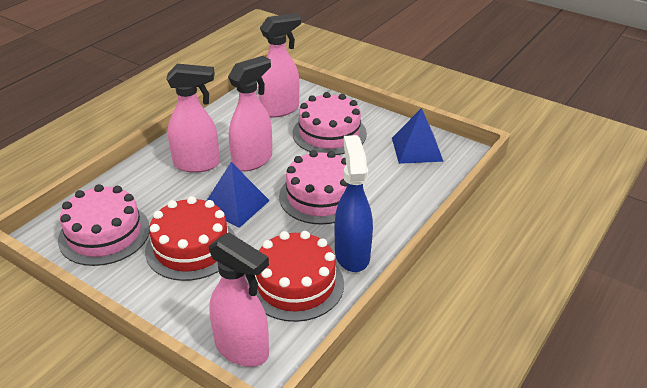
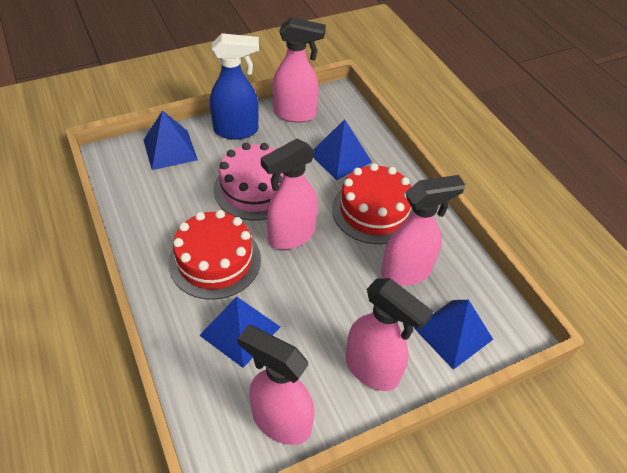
blue pyramid: [207,162,270,228] [392,108,444,164] = 2 -> [144,110,198,170] [199,297,280,368] [313,119,372,181] [413,300,493,370] = 4
pink cake: [58,184,150,266] [279,150,348,225] [293,92,367,155] = 3 -> [214,143,283,220] = 1
pink spray bottle: [166,64,220,173] [208,232,269,367] [228,56,272,171] [258,13,301,118] = 4 -> [238,325,314,445] [261,138,318,249] [272,17,326,122] [346,278,433,391] [381,175,465,286] = 5

